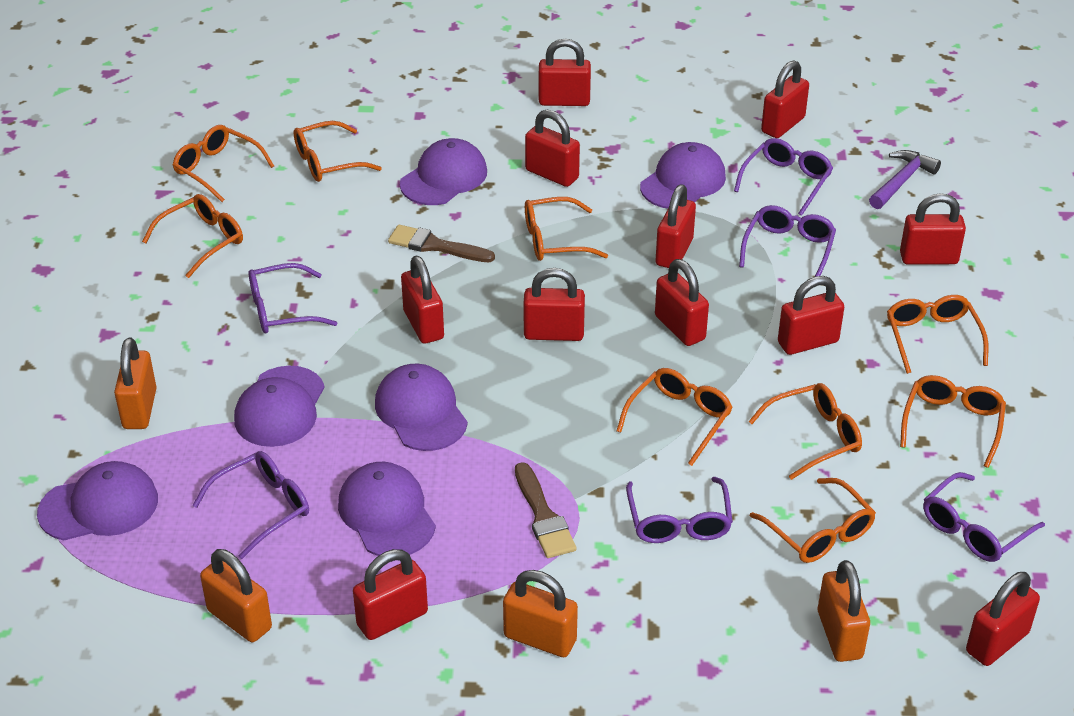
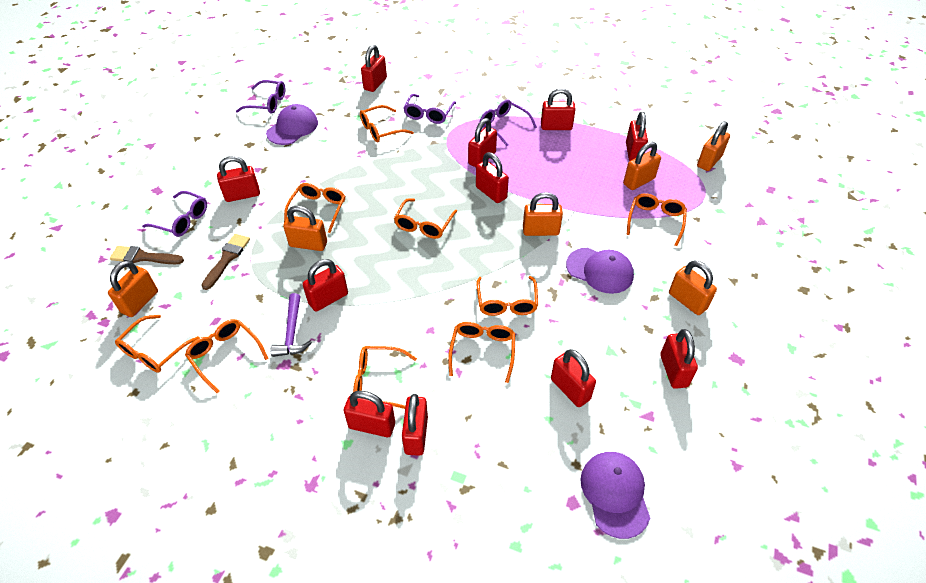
orange padlock: [114,338,157,429] [200,549,272,642] [503,570,578,657] [818,560,870,662] = 4 -> [108,260,158,317] [283,206,327,251] [523,192,563,236] [623,142,661,190] [669,260,717,315] [697,121,730,171] = 6
purple cap: [37,461,158,540] [234,366,325,447] [338,462,436,556] [375,363,468,451] [400,138,487,205] [640,142,726,209] = 6 -> [266,104,318,145] [566,248,634,294] [580,452,650,539] = 3
purple glasses: [192,451,309,559] [249,263,337,333] [626,477,733,543] [734,138,833,216] [739,205,836,276] [923,472,1045,562] = 6 -> [142,191,207,237] [236,80,285,114] [404,94,456,124] [480,100,537,146] = 4

